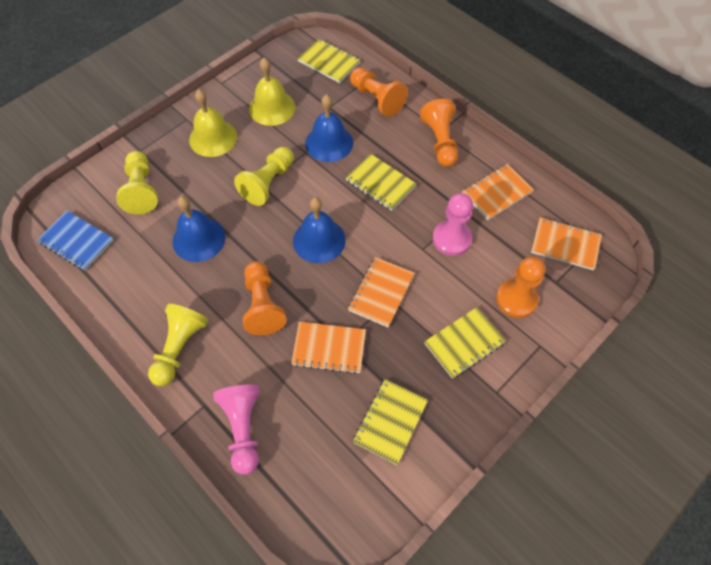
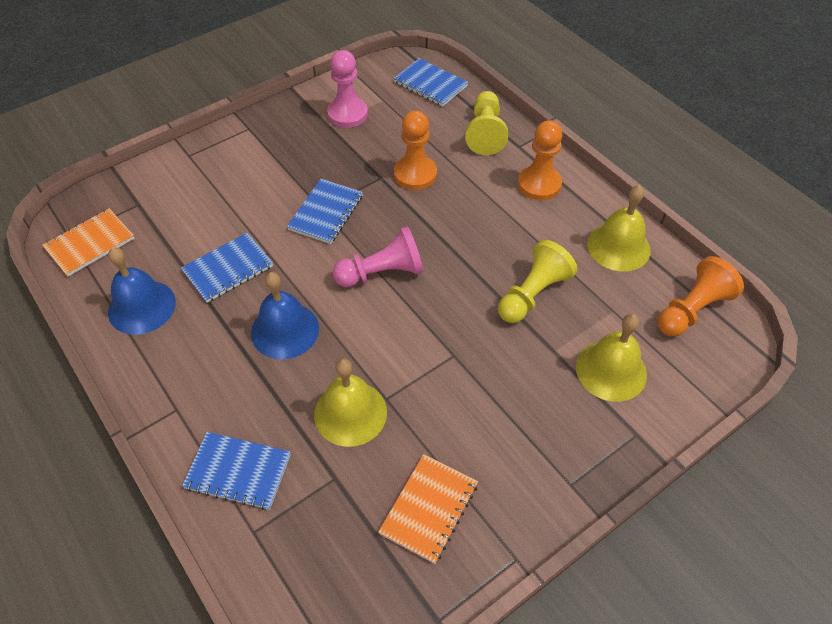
blue bell: [173,196,225,262] [293,197,346,263] [305,94,353,162] = 3 -> [108,247,176,335] [251,272,319,359] = 2
blue notebook: [37,211,113,270] = 1 -> [181,233,273,303] [182,432,291,510] [287,179,363,244] [393,58,468,107] = 4
orange notebook: [291,322,366,374] [348,257,415,327] [462,164,534,220] [531,217,602,270] = 4 -> [42,208,135,276] [378,454,478,564] = 2
orange pawn: [243,261,287,335] [350,67,407,117] [420,99,458,167] [496,256,545,318] = 4 -> [394,110,437,190] [518,120,563,200] [657,256,744,336] = 3
yellow bell: [189,89,237,157] [249,58,295,126] = 2 -> [314,359,387,447] [576,314,647,402] [587,185,651,271] = 3
yellow notebook: [297,39,361,83] [346,154,416,211] [353,379,428,465] [424,307,506,379] = 4 -> none = 0
yellow pawn: [117,151,158,214] [148,304,208,386] [234,147,294,206] = 3 -> [465,91,508,155] [498,240,577,323] = 2

